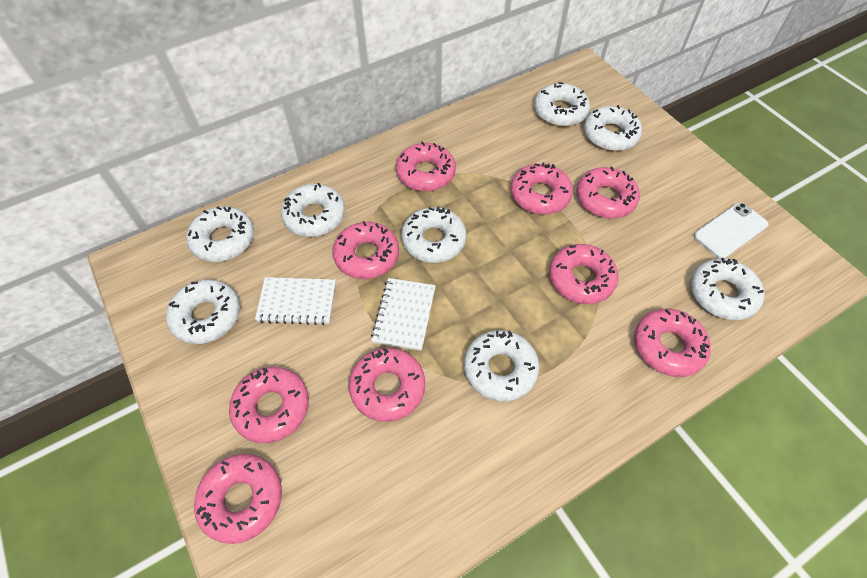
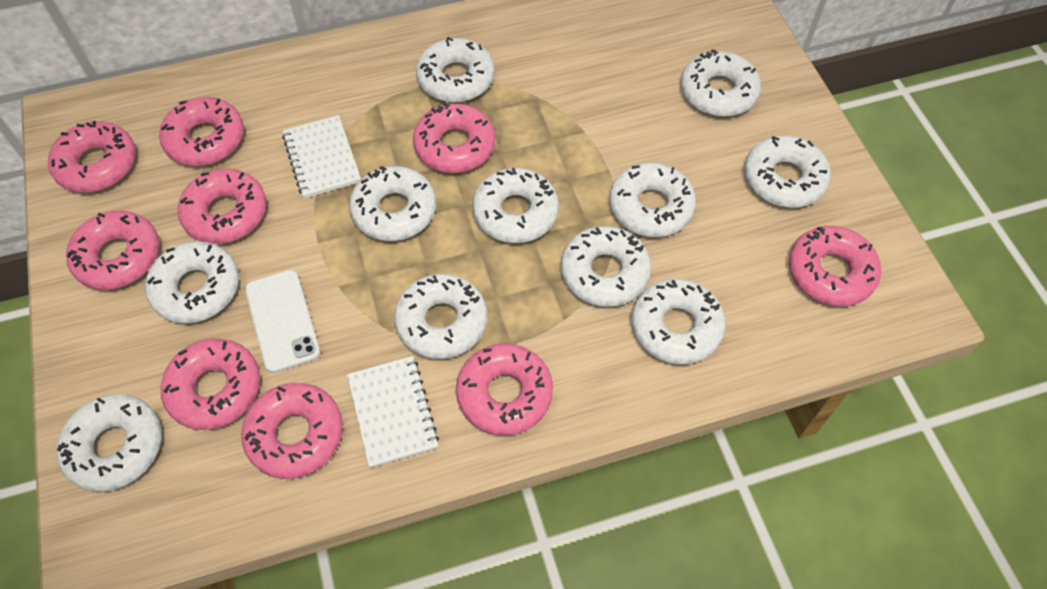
white donut: [166,279,240,344] [186,206,254,262] [281,183,345,237] [401,206,466,263] [464,330,539,402] [534,82,590,127] [584,105,642,151] [691,258,764,320] = 8 -> [56,394,162,492] [145,241,239,324] [349,166,436,241] [394,274,487,359] [416,37,495,102] [473,168,559,243] [561,226,651,307] [610,162,696,237] [631,279,725,364] [681,49,761,117] [744,135,831,208] = 11

